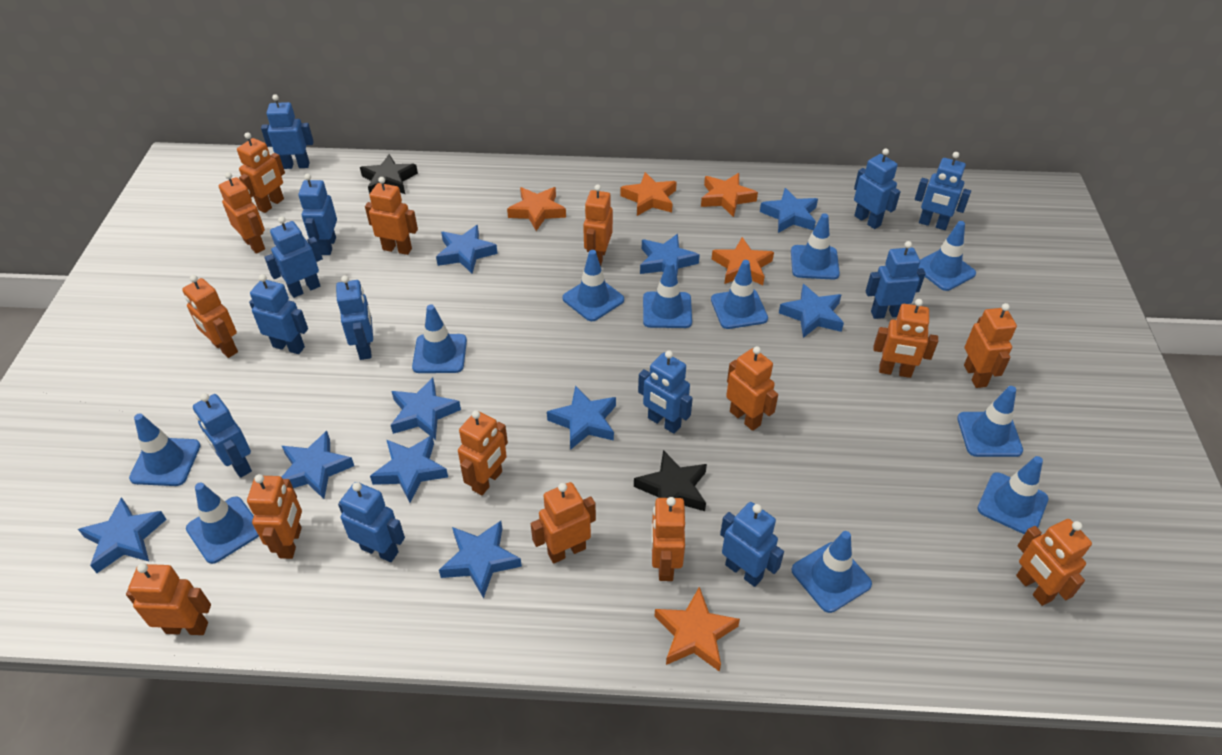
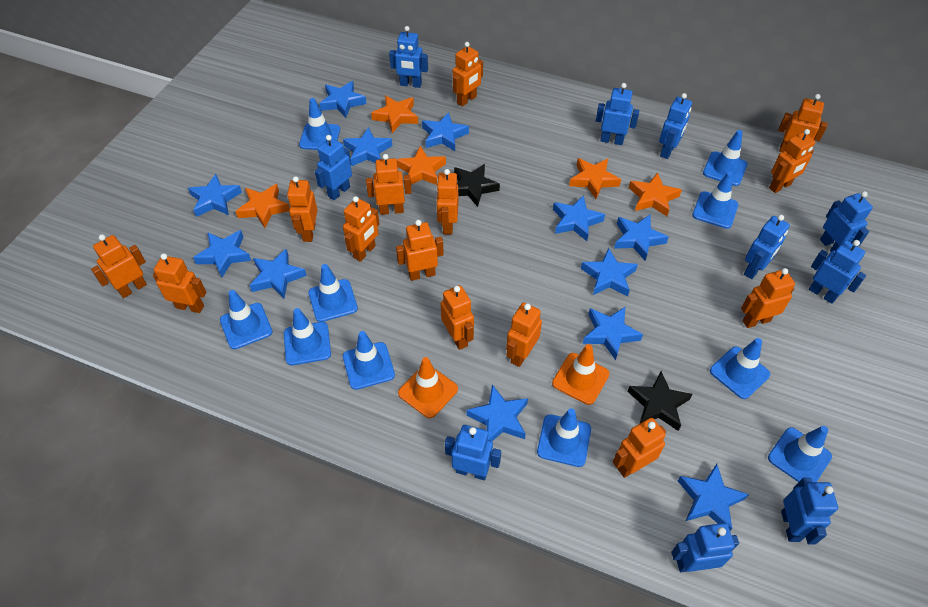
blue robot: [193,393,252,478] [249,274,308,354] [261,94,314,169] [264,216,323,298] [298,174,337,255] [336,276,373,360] [338,482,405,562] [638,351,693,434] [720,502,784,587] [854,148,901,229] [866,241,926,319] [915,152,971,230] = 12 -> [315,135,352,200] [389,26,428,88] [445,425,501,480] [596,83,640,145] [659,93,692,159] [671,523,739,572] [744,215,790,279] [781,478,838,544] [809,240,866,304] [820,191,873,252] = 10
blue star: [78,497,167,573] [282,431,354,499] [370,435,448,503] [391,377,461,440] [436,225,498,273] [439,521,522,598] [547,385,616,450] [640,234,700,275] [760,188,818,233] [779,284,844,338] = 10 -> [188,174,242,217] [193,230,251,277] [249,248,307,298] [319,81,367,118] [343,127,393,166] [422,112,469,151] [466,385,528,441] [553,195,605,241] [581,248,638,296] [583,307,643,361] [614,215,669,261] [678,464,749,531] = 12
blue traffic cone: [129,413,201,486] [186,483,259,564] [412,305,467,373] [562,250,624,321] [643,261,692,328] [711,260,768,329] [791,213,840,280] [791,531,872,613] [918,221,976,291] [957,386,1023,457] [977,456,1049,534] = 11 -> [220,290,272,349] [284,308,331,365] [299,98,340,150] [308,264,358,322] [343,331,395,390] [537,408,591,467] [692,172,738,229] [703,130,748,186] [710,338,770,399] [768,426,832,482] = 10
orange traffic cone: none = 0 -> [398,357,458,418] [552,344,610,405] = 2

